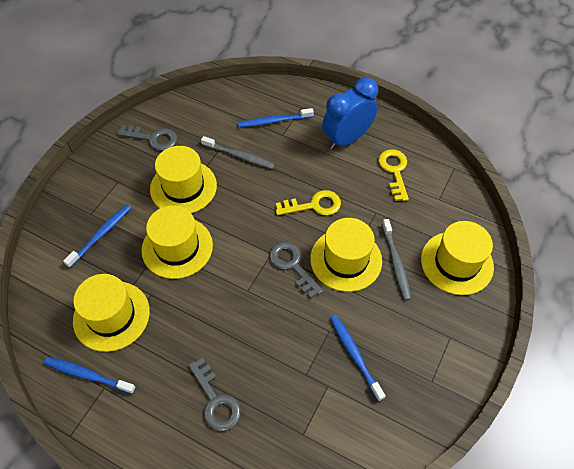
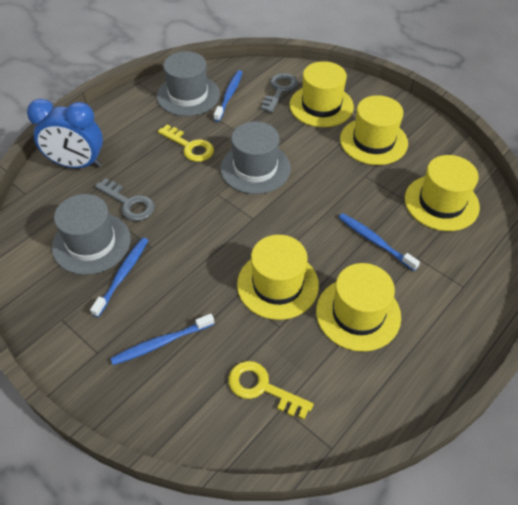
grey hat: none = 0 -> [52,194,131,275] [157,51,220,116] [220,121,291,194] = 3
grey key: [117,125,177,151] [188,358,241,431] [269,242,323,298] = 3 -> [95,178,155,221] [261,73,298,113] = 2
grey toothbrush: [201,136,275,169] [382,219,411,300] = 2 -> none = 0

